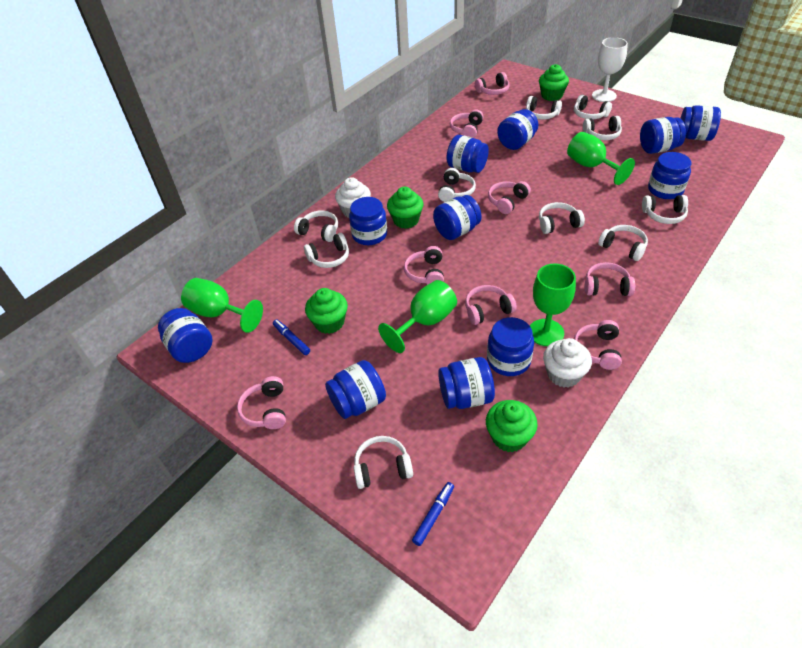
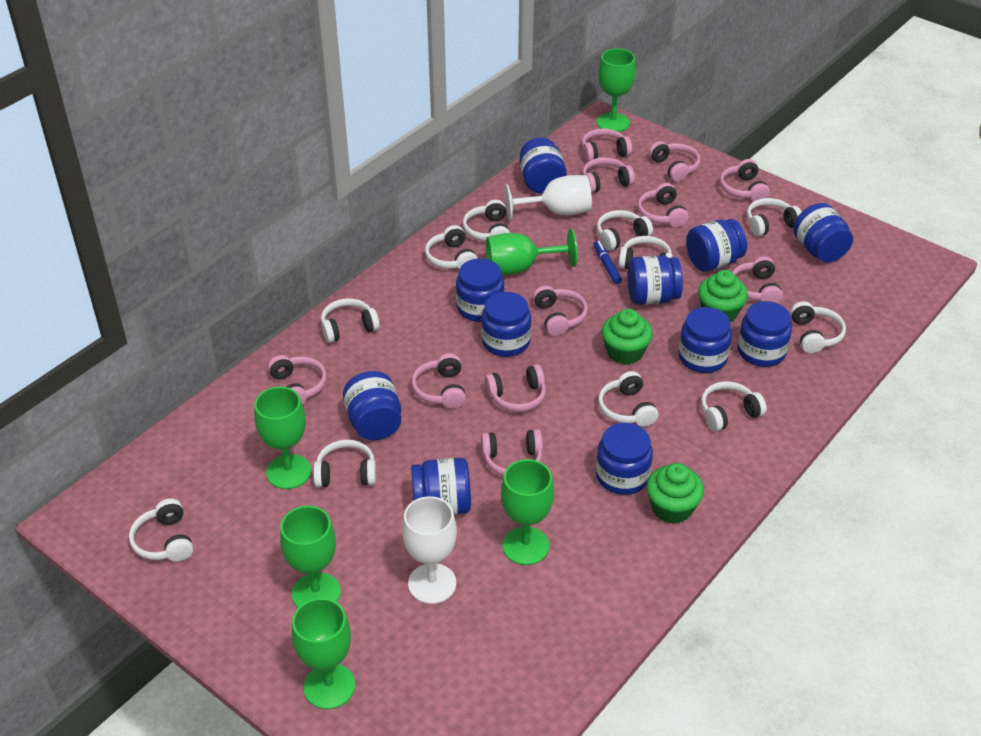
blue marker: [273,319,310,355] [412,482,454,546] = 2 -> [593,241,622,284] = 1
green cupcake: [305,288,348,334] [387,187,424,229] [486,400,538,452] [539,64,569,101] = 4 -> [602,309,653,365] [646,463,704,524] [698,270,748,323] = 3
green goblet: [181,278,263,333] [378,280,457,353] [530,263,576,346] [567,132,635,185] = 4 -> [254,387,311,489] [280,506,341,608] [292,598,355,709] [486,229,578,275] [501,459,554,565] [596,48,636,132] = 6
pink headphones: [237,376,286,429] [404,246,444,285] [450,110,483,138] [465,285,517,325] [475,72,510,95] [488,181,531,214] [574,320,622,370] [585,262,635,296] = 8 -> [268,355,327,405] [412,353,466,408] [481,429,543,476] [485,364,546,412] [533,286,588,336] [582,129,632,162] [582,157,635,193] [637,183,689,227] [649,141,700,182] [720,159,770,201] [732,256,783,303] = 11
white cupcake: [335,177,371,218] [543,338,592,388] = 2 -> none = 0
white goblet: [592,37,628,102] = 1 -> [402,496,457,604] [505,175,592,221] = 2
white headphones: [294,210,338,242] [304,233,349,268] [354,436,413,489] [438,168,476,202] [526,96,562,120] [539,202,585,234] [574,95,612,119] [583,116,622,140] [598,225,648,261] [642,195,688,224] = 10 -> [129,499,193,561] [313,440,376,487] [321,298,380,343] [425,225,477,269] [463,200,510,241] [597,210,653,251] [598,371,659,427] [618,236,673,269] [701,381,767,432] [747,198,801,237] [790,301,846,353] = 11

